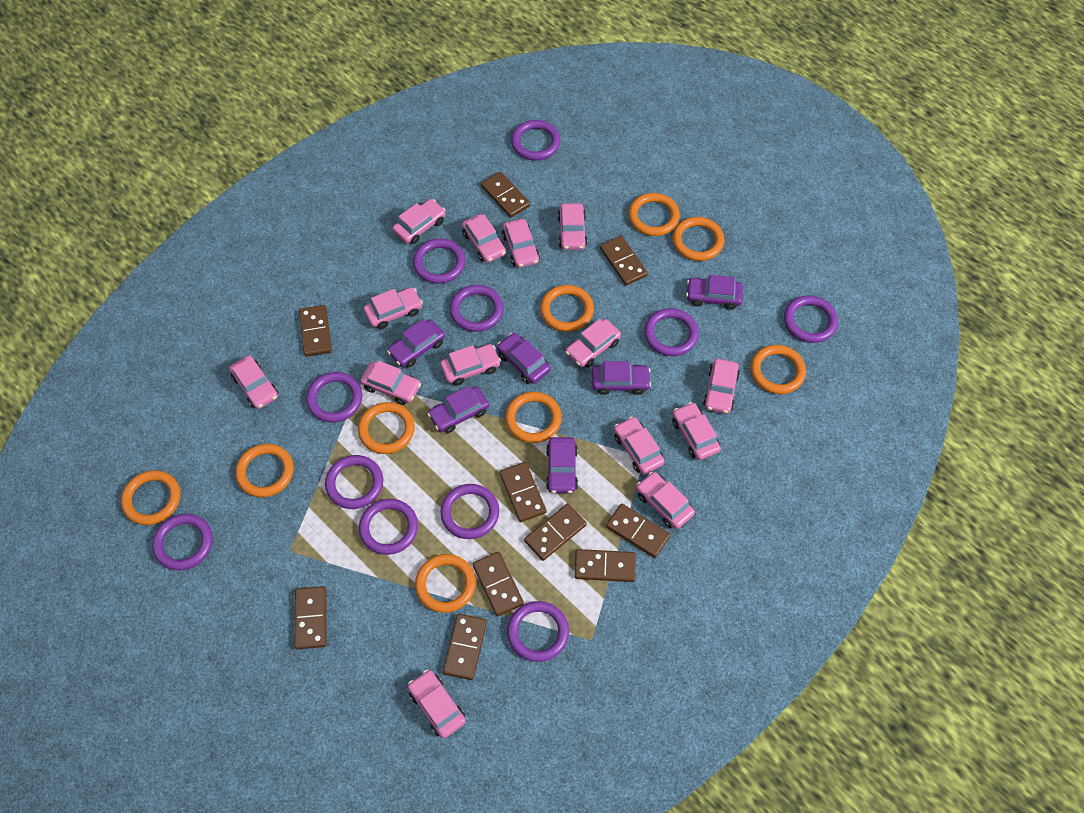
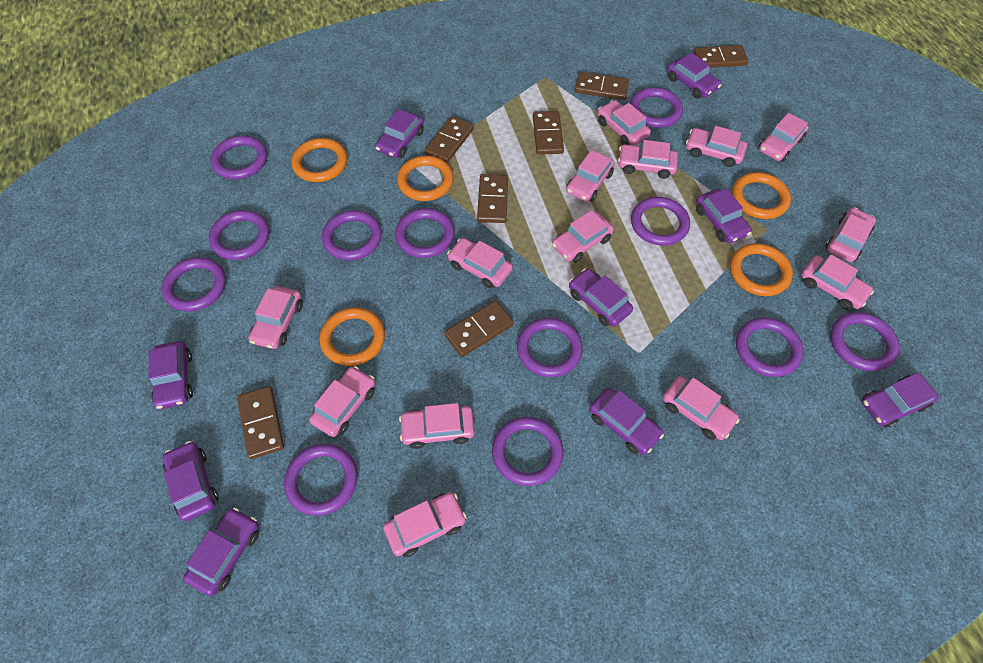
brown domino: [295,586,327,649] [299,305,332,357] [443,614,487,680] [473,551,524,616] [481,171,530,218] [500,462,546,522] [524,503,587,561] [575,549,636,582] [600,236,648,286] [606,504,671,558] = 10 -> [237,386,284,459] [424,116,474,163] [444,300,514,357] [477,174,508,223] [533,111,564,155] [575,72,629,100] [693,45,749,68] = 7
orange ring: [121,470,180,525] [235,444,294,497] [358,402,415,454] [415,554,476,613] [505,392,562,443] [540,285,594,332] [628,193,680,236] [672,217,724,261] [751,345,806,394] = 9 -> [291,138,347,182] [319,307,385,366] [397,156,454,201] [730,243,793,296] [732,172,791,219] = 5
purple car: [387,319,445,368] [428,386,489,433] [497,333,551,384] [546,437,578,493] [592,361,651,395] [686,275,743,310] = 6 -> [149,341,193,409] [163,441,218,521] [183,508,259,596] [375,109,424,158] [569,268,633,327] [589,388,664,455] [667,53,721,99] [696,189,752,243] [861,373,939,428] = 9
purple ring: [152,514,213,570] [306,372,362,423] [325,455,383,509] [359,499,418,555] [413,239,466,284] [440,484,499,539] [450,285,503,332] [507,601,569,662] [511,120,561,160] [644,308,699,356] [784,296,838,343] = 11 -> [162,257,226,311] [209,210,270,260] [211,136,267,180] [284,444,358,516] [322,210,382,260] [395,208,455,258] [492,417,563,486] [517,318,583,377] [630,87,683,128] [631,197,690,246] [736,317,804,377] [830,312,899,371] = 12

